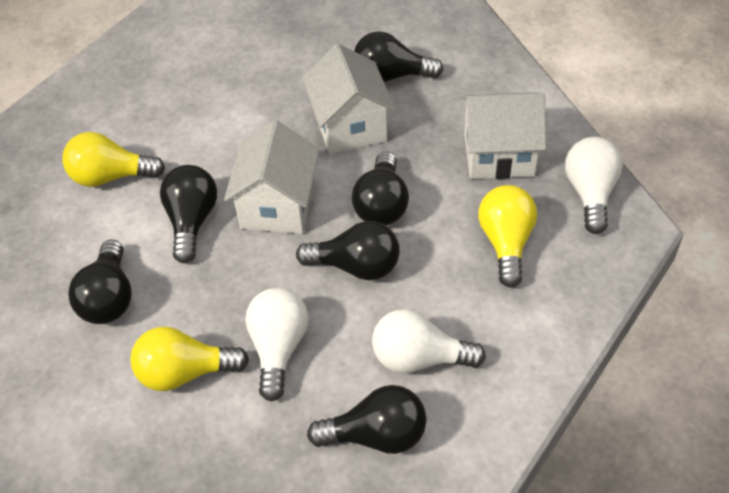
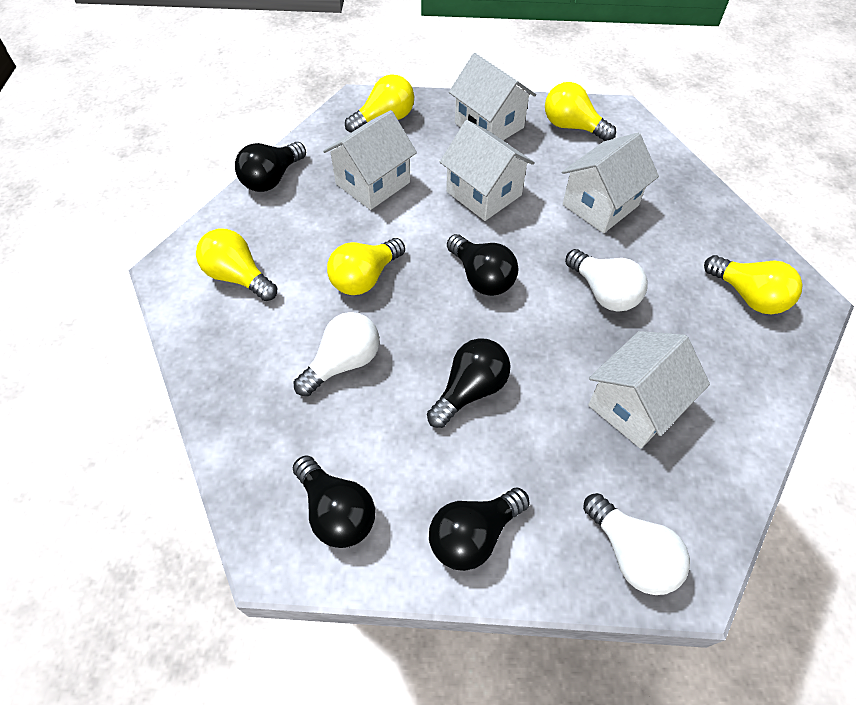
black light bulb: [68,239,132,324] [160,165,217,263] [296,221,400,280] [307,385,426,454] [352,151,409,225] [354,31,443,82] = 6 -> [235,142,306,192] [293,455,375,548] [427,338,511,428] [429,488,530,571] [447,234,518,296] = 5
white house: [224,120,319,234] [302,43,396,154] [462,92,546,179] = 3 -> [323,110,417,210] [440,120,535,221] [449,53,536,140] [562,133,659,233] [588,331,710,449] = 5
yellow light bulb: [62,132,165,187] [130,327,249,391] [478,185,537,287] = 3 -> [196,229,277,301] [327,238,405,295] [345,74,414,133] [545,82,616,141] [704,255,803,314] = 5

